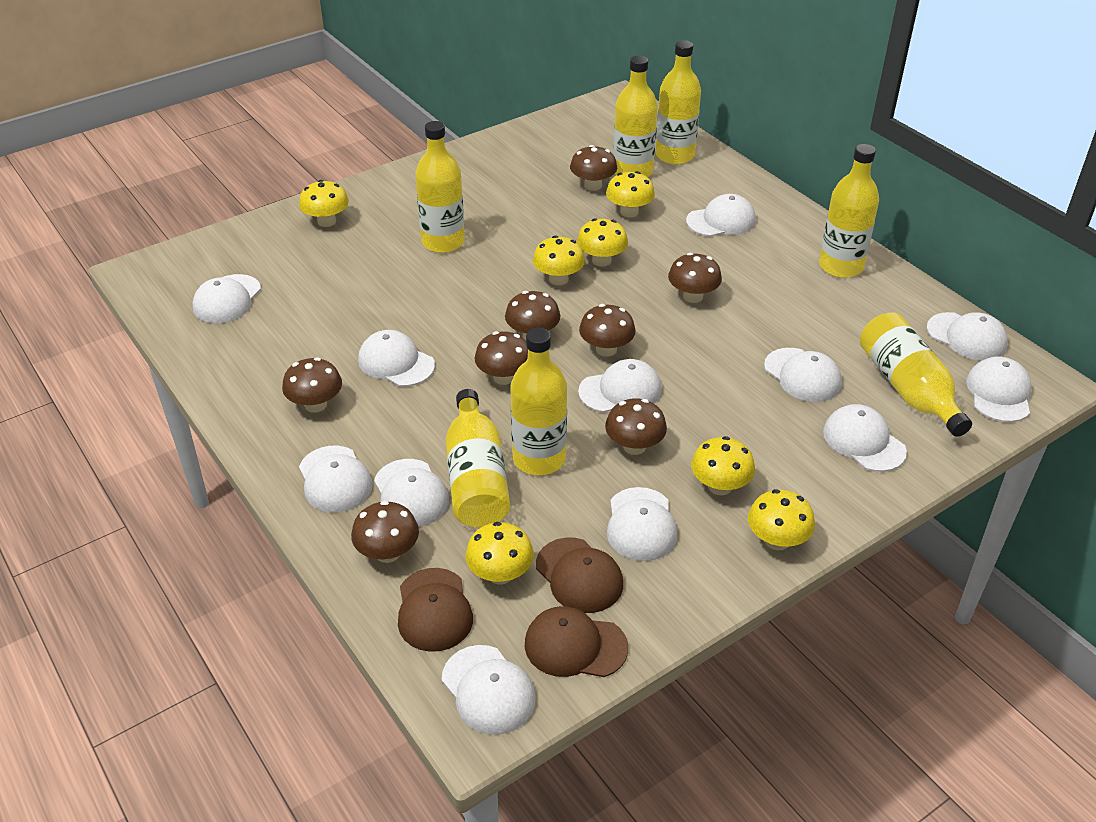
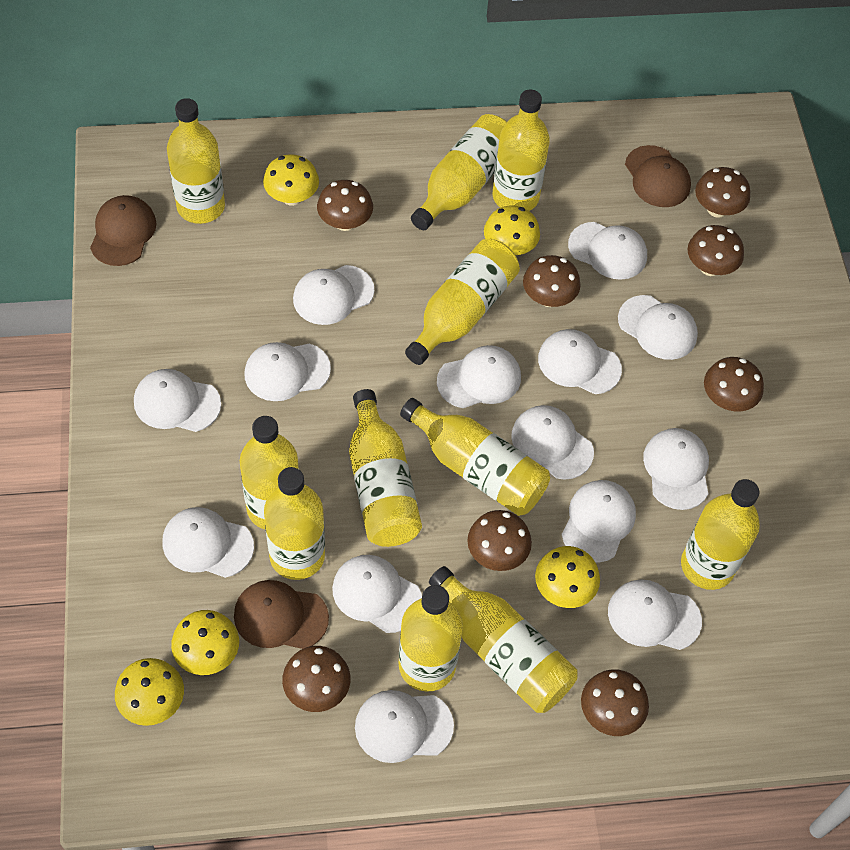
white cap: [192,274,261,323] [299,446,373,512] [358,330,435,387] [374,459,449,527] [442,645,536,735] [578,359,662,413] [607,487,677,561] [686,194,756,237] [764,348,842,402] [823,404,907,472] [927,312,1008,361] [966,356,1032,422] = 12 -> [134,369,221,432] [163,507,254,578] [244,342,331,401] [293,265,374,325] [332,555,422,633] [355,690,454,763] [437,345,521,408] [511,405,594,480] [538,329,622,394] [561,480,636,563] [568,222,647,280] [608,580,702,650] [618,295,698,360] [643,428,709,510] = 14
yellow bottle: [415,121,465,253] [445,389,510,528] [510,328,567,475] [613,55,658,177] [655,40,701,165] [819,144,879,278] [860,312,972,437] = 7 -> [167,98,225,224] [240,416,299,530] [264,467,325,580] [349,389,422,547] [399,585,463,692] [400,398,550,516] [405,239,520,365] [411,114,507,230] [429,566,578,713] [493,90,550,211] [681,479,760,590] = 11
yellow mushroom: [299,180,349,227] [465,522,534,585] [533,235,585,285] [577,218,628,267] [606,171,655,217] [691,436,755,495] [748,489,815,550] = 7 -> [115,658,184,726] [171,610,239,675] [263,154,319,206] [484,205,540,255] [535,546,600,608] = 5

